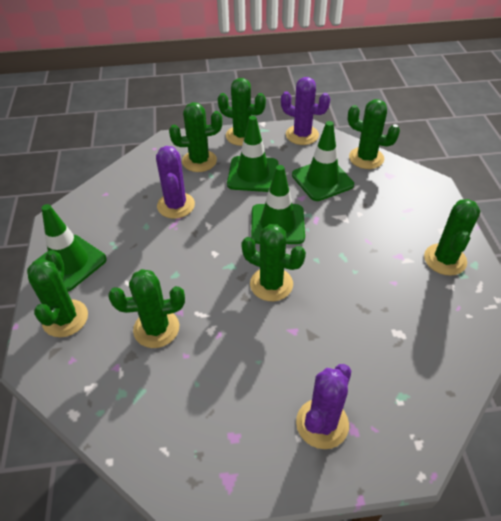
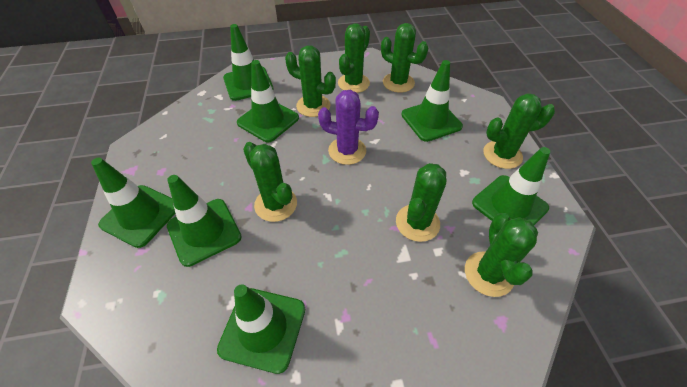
green traffic cone: [35,204,107,291] [227,116,278,192] [251,165,305,244] [292,121,354,201] = 4 -> [91,158,176,248] [167,175,242,267] [217,284,305,374] [223,24,273,101] [237,60,299,142] [401,60,463,142] [472,147,550,225] = 7
purple cactus: [156,146,195,218] [281,77,330,145] [296,364,351,449] = 3 -> [318,90,379,165] = 1

